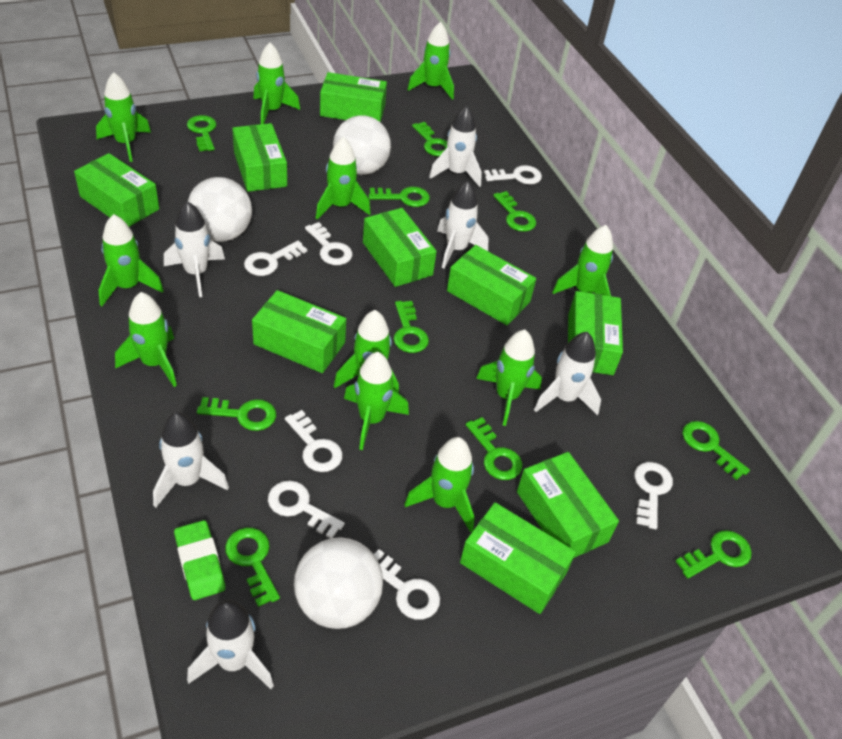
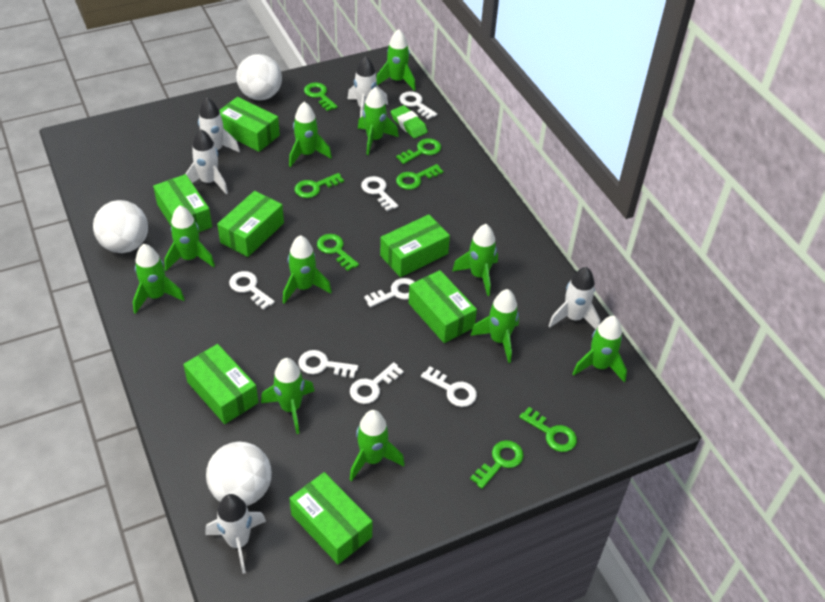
green box: [74,153,159,227] [232,123,287,192] [252,290,346,373] [320,72,387,122] [363,208,437,287] [447,245,536,325] [460,502,576,614] [517,452,619,558] [568,291,623,375] = 9 -> [153,174,212,232] [183,344,259,424] [217,191,284,257] [219,97,280,152] [289,472,372,564] [380,214,450,277] [409,270,477,343] = 7
green key: [187,115,216,151] [197,397,276,431] [225,528,280,607] [369,187,430,207] [394,301,429,353] [412,122,447,156] [466,417,522,480] [493,191,536,232] [675,530,752,579] [682,421,750,480] = 10 -> [295,173,344,198] [304,82,338,111] [317,234,359,271] [396,138,441,164] [396,164,444,190] [470,440,524,489] [519,407,577,452] = 7
white rocket: [153,412,229,508] [164,201,225,297] [187,600,274,689] [429,106,482,187] [437,181,488,268] [534,332,601,416] = 6 -> [185,129,228,194] [198,97,240,153] [206,494,266,574] [348,56,388,118] [548,267,600,330] = 5

